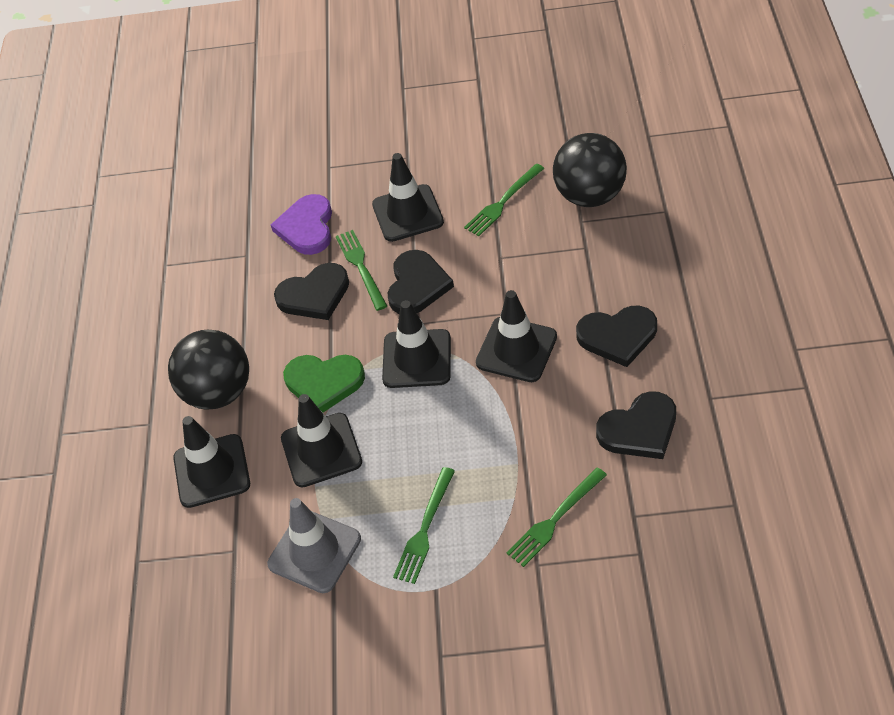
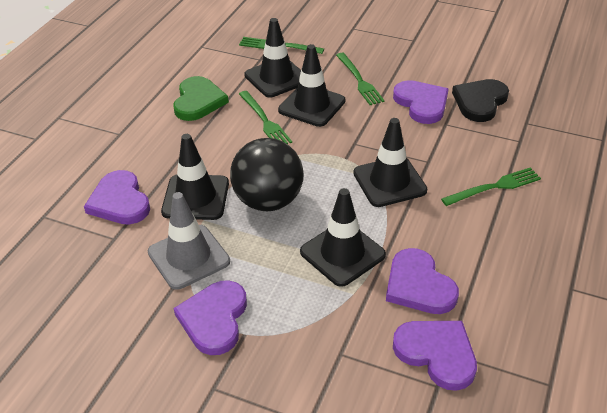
black ball: [168,330,249,410] [553,133,627,207] = 2 -> [230,138,303,211] = 1
black heart: [274,263,349,320] [388,250,454,314] [576,306,657,367] [596,391,676,459] = 4 -> [452,79,509,122] = 1
purple heart: [271,194,332,255] = 1 -> [84,170,150,225] [173,280,247,355] [386,248,459,314] [393,80,449,124] [393,321,477,391] = 5

